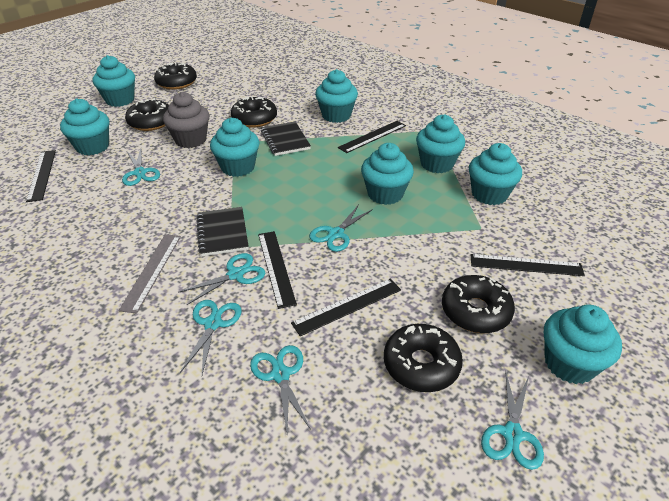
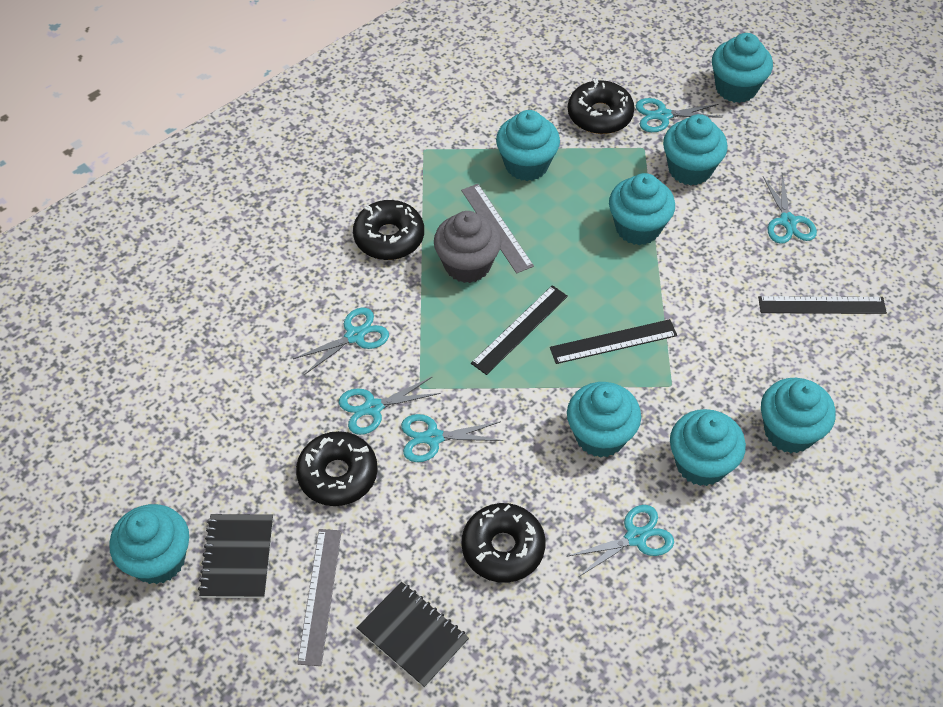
black donut: [125,99,169,131] [154,63,197,90] [231,97,277,128] [384,324,463,392] [442,275,515,333] = 5 -> [296,431,378,506] [353,200,424,260] [462,503,545,583] [568,78,635,134] = 4
black ruler: [26,150,56,202] [258,231,297,309] [291,278,401,336] [338,121,406,153] [470,254,585,276] = 5 -> [471,285,568,375] [550,319,677,364] [758,296,887,314] = 3
grey ruler: [119,234,181,314] = 1 -> [297,529,342,666] [461,184,534,274] = 2

